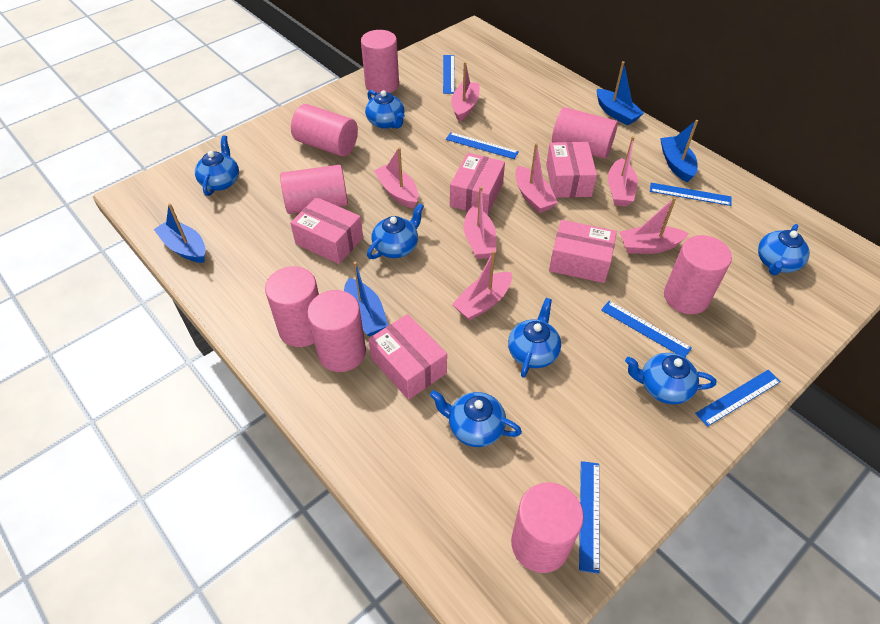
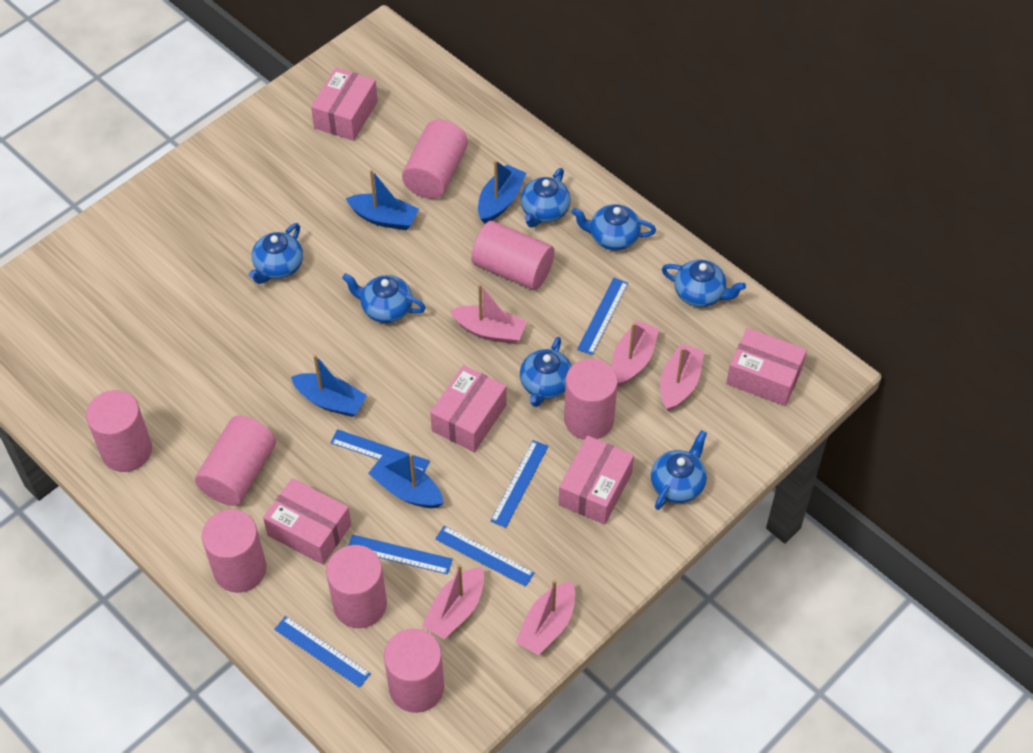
pink boat: [374,147,419,209] [451,62,480,122] [452,250,512,321] [464,186,496,259] [515,143,558,213] [608,136,638,206] [620,197,689,254] = 7 -> [422,564,484,639] [450,284,527,344] [516,579,575,655] [612,320,659,386] [660,343,704,411] = 5

